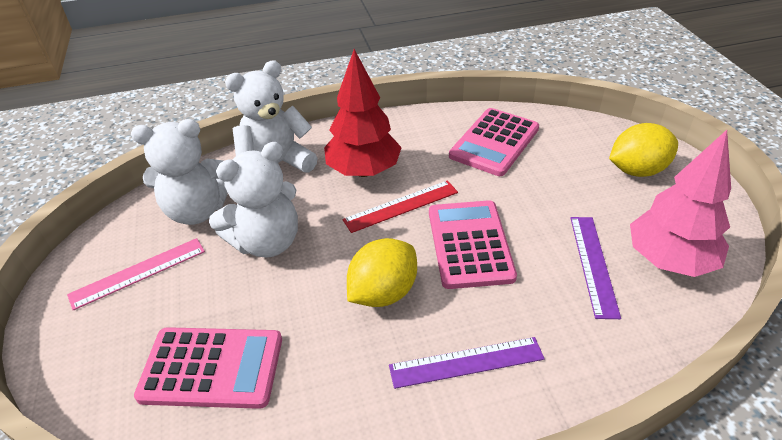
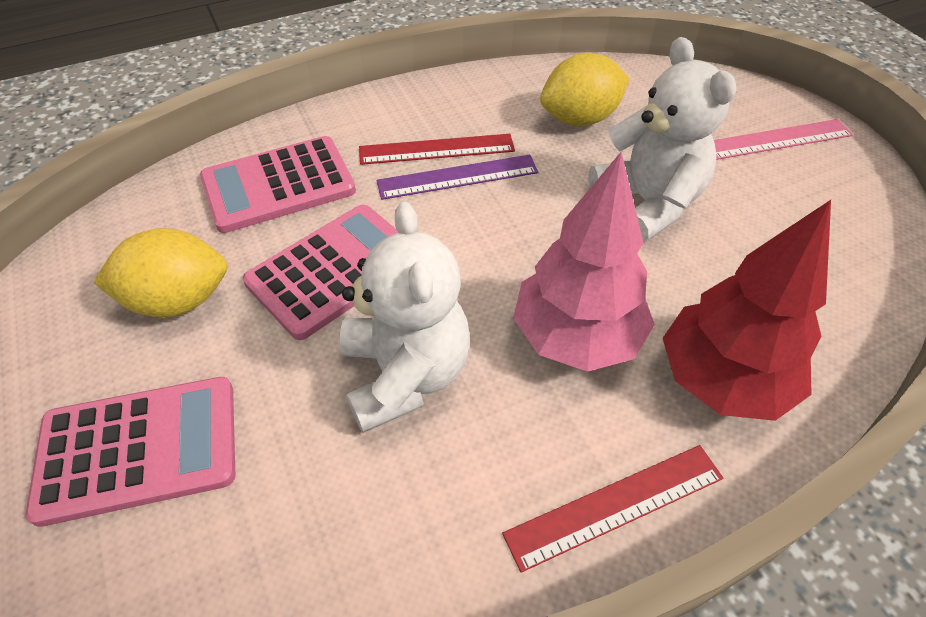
purple ruler: [389,337,545,389] [571,217,621,319] = 2 -> [377,155,538,200] = 1
red ruler: [342,180,458,233] = 1 -> [359,134,515,165] [502,445,723,573] = 2
white teddy bear: [131,119,228,225] [209,142,298,258] [225,60,318,173] = 3 -> [340,201,470,433] [589,37,737,243] = 2

